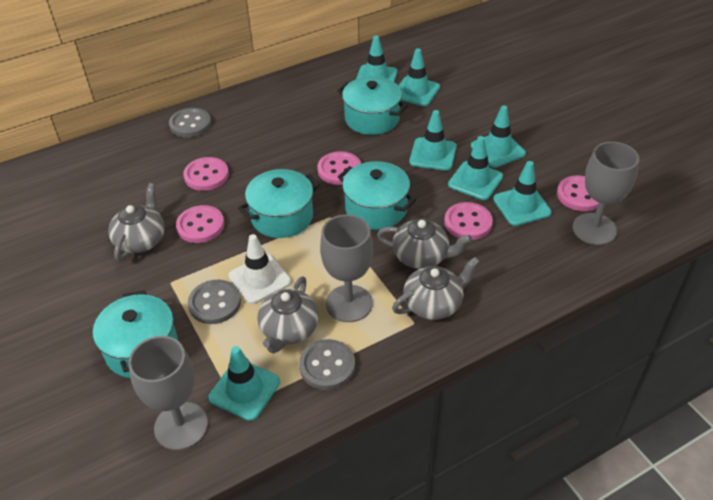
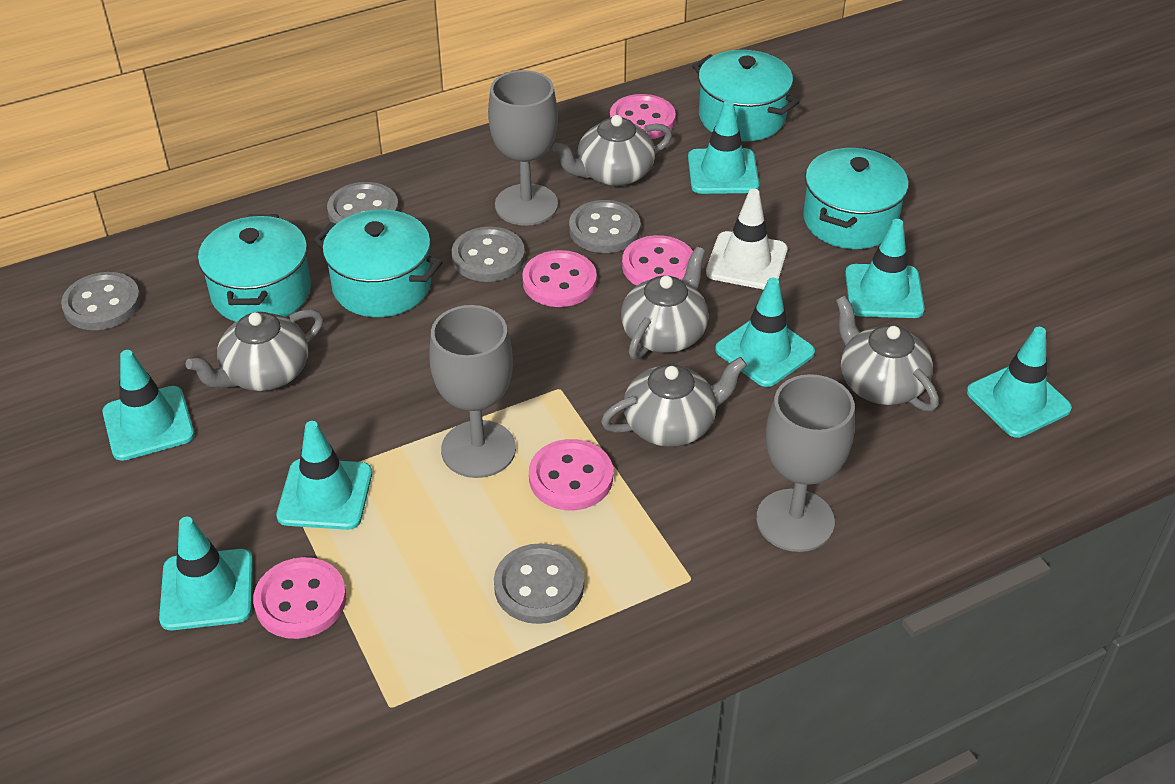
grey button: [169,108,211,138] [188,280,241,324] [299,339,355,390] = 3 -> [61,272,141,330] [327,182,399,224] [452,227,525,282] [494,543,584,624] [569,200,641,253] = 5
grey teapot: [108,183,165,261] [257,276,319,353] [377,219,472,269] [392,257,480,320] = 4 -> [186,309,323,391] [552,115,672,186] [601,357,747,447] [621,247,709,360] [836,296,939,411] = 5

